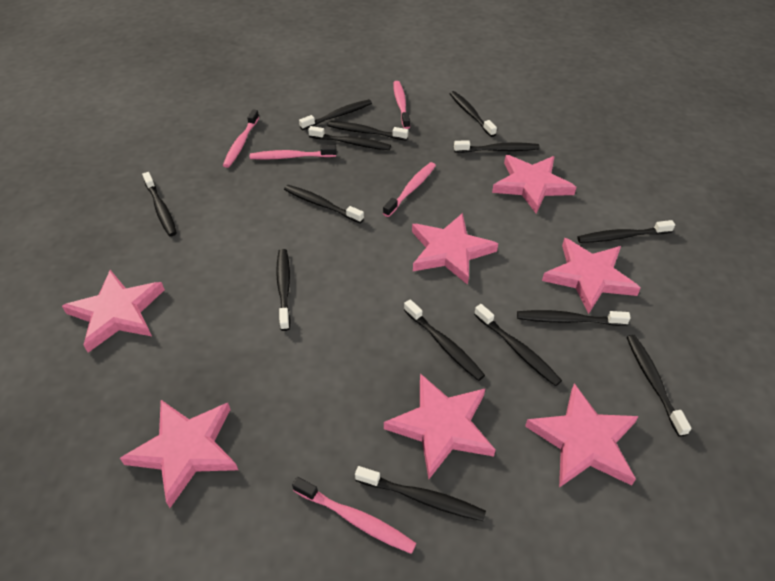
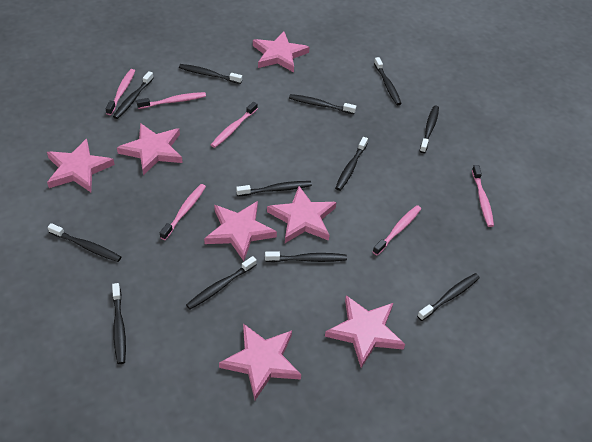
black toothbrush: [142,172,177,236] [276,249,290,331] [284,185,364,223] [299,99,372,130] [308,126,391,150] [327,121,408,141] [355,466,486,521] [404,299,485,381] [450,91,497,137] [454,140,540,153] [474,304,562,386] [517,310,631,326] [577,220,675,243] [626,335,692,437] = 14 -> [48,223,121,262] [112,283,126,364] [113,71,153,119] [179,64,242,84] [186,256,257,309] [236,181,312,196] [265,251,347,262] [289,94,356,114] [335,137,368,191] [374,57,402,105] [417,273,480,321] [420,105,439,153] = 12
pink toothbrush: [223,109,259,168] [250,145,337,160] [292,477,417,554] [383,162,436,217] [394,81,410,129] = 5 -> [105,69,135,115] [136,92,206,109] [160,184,206,240] [211,102,258,148] [373,205,421,255] [472,165,494,227] = 6

